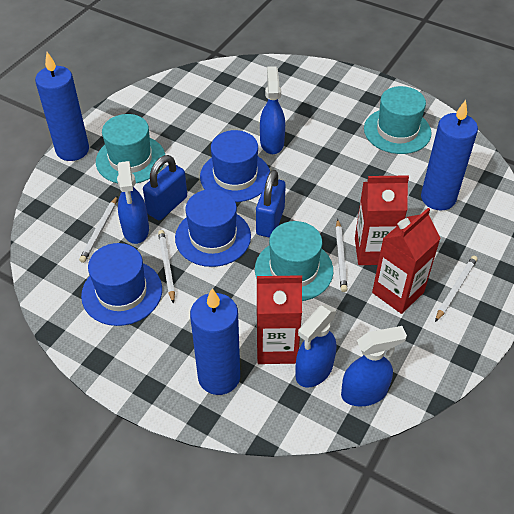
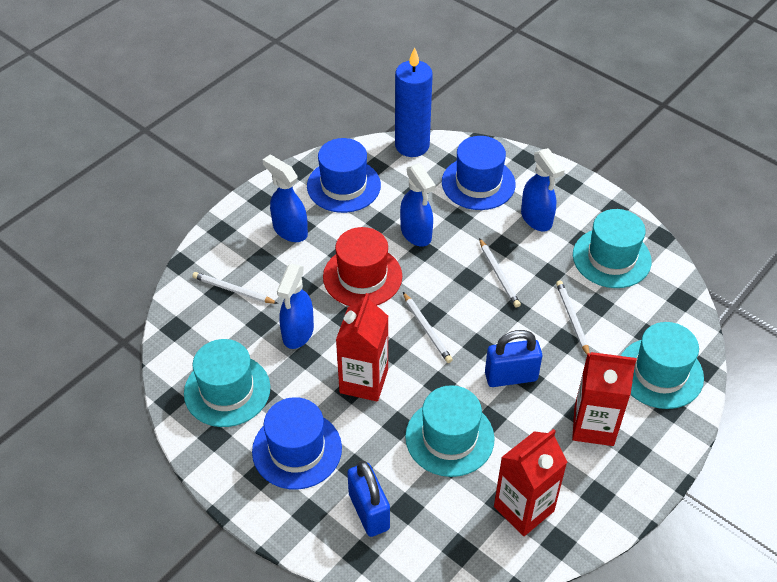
blue candle: [35,52,89,161] [190,288,240,395] [421,100,478,210] = 3 -> [395,47,433,157] = 1
red hat: none = 0 -> [323,227,402,306] = 1
turquoise hat: [96,114,165,183] [255,221,333,301] [364,86,432,154] = 3 -> [184,339,270,427] [405,385,495,477] [573,209,652,288] [621,322,704,409] = 4

